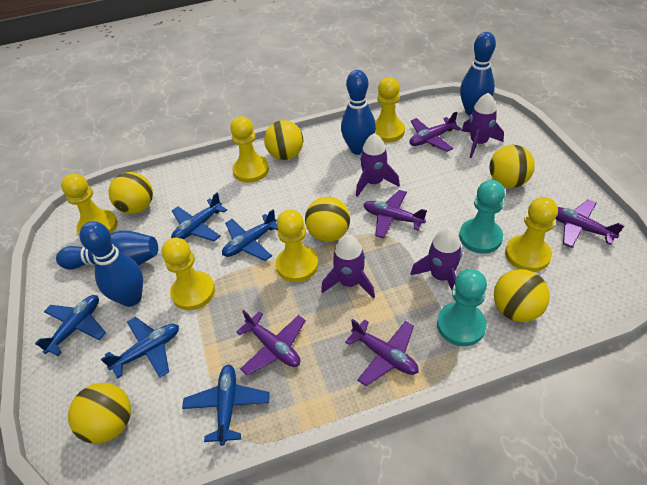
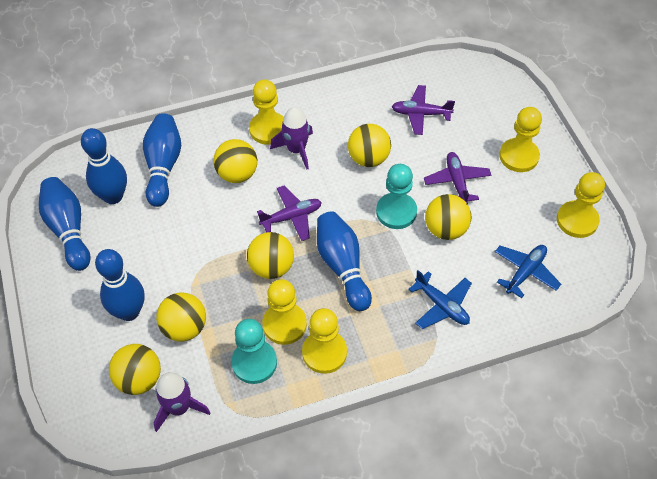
blue bowling pin: [56,230,158,269] [80,221,143,307] [341,70,376,155] [460,32,496,116] = 4 -> [39,177,90,271] [81,128,127,204] [95,249,145,321] [143,113,181,207] [317,211,372,311] = 5
blue plane: [35,295,106,356] [101,317,179,379] [171,192,227,241] [182,364,270,446] [222,209,278,261] = 5 -> [408,270,472,329] [495,245,561,298] = 2
purple plane: [236,310,306,375] [345,319,419,386] [363,190,427,238] [409,112,461,152] [556,200,625,248] = 5 -> [257,185,322,241] [392,85,455,135] [424,152,491,204] = 3
purple rocket: [321,235,375,299] [356,133,400,197] [410,228,463,290] [462,93,504,158] = 4 -> [154,372,211,432] [270,107,313,169] = 2
yellow pawn: [61,173,118,236] [162,238,215,310] [230,116,269,183] [276,209,318,282] [375,77,405,143] [505,197,558,272] = 6 -> [249,79,284,145] [262,279,307,345] [302,308,347,374] [500,107,542,172] [557,172,605,238] = 5

